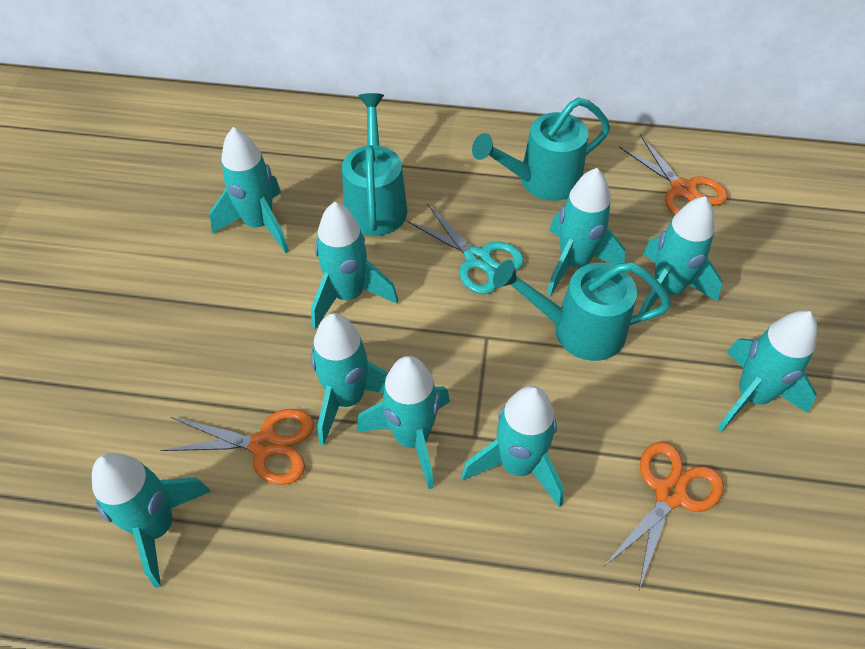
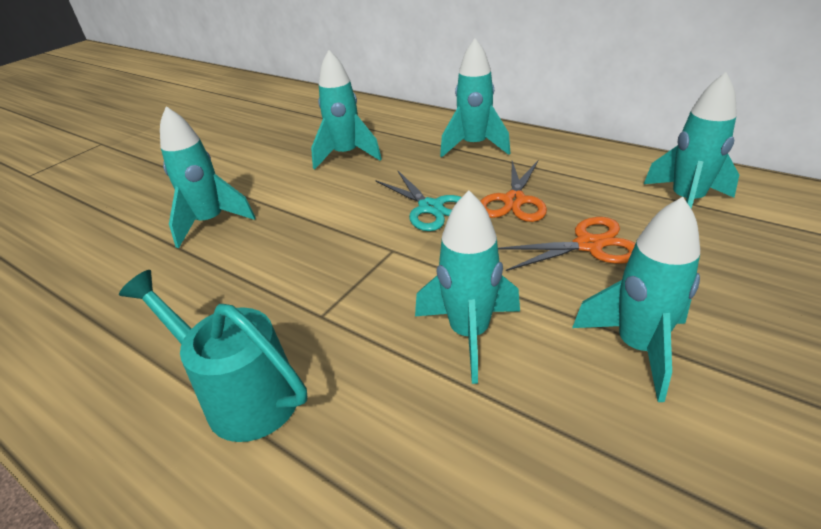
orange scissors: [160,409,314,485] [604,442,724,590] [619,134,728,215] = 3 -> [481,161,547,222] [498,217,635,271] = 2
turquoise rocket: [92,453,211,588] [209,127,289,253] [311,202,398,329] [311,313,389,446] [356,356,450,489] [461,386,564,508] [547,168,625,296] [639,196,722,314] [717,311,817,432] = 9 -> [160,106,256,248] [311,50,382,170] [415,190,520,384] [440,38,511,157] [572,197,700,402] [644,72,739,209] = 6
turquoise watering can: [342,93,408,236] [472,98,610,201] [493,260,671,361] = 3 -> [119,270,307,442] = 1

